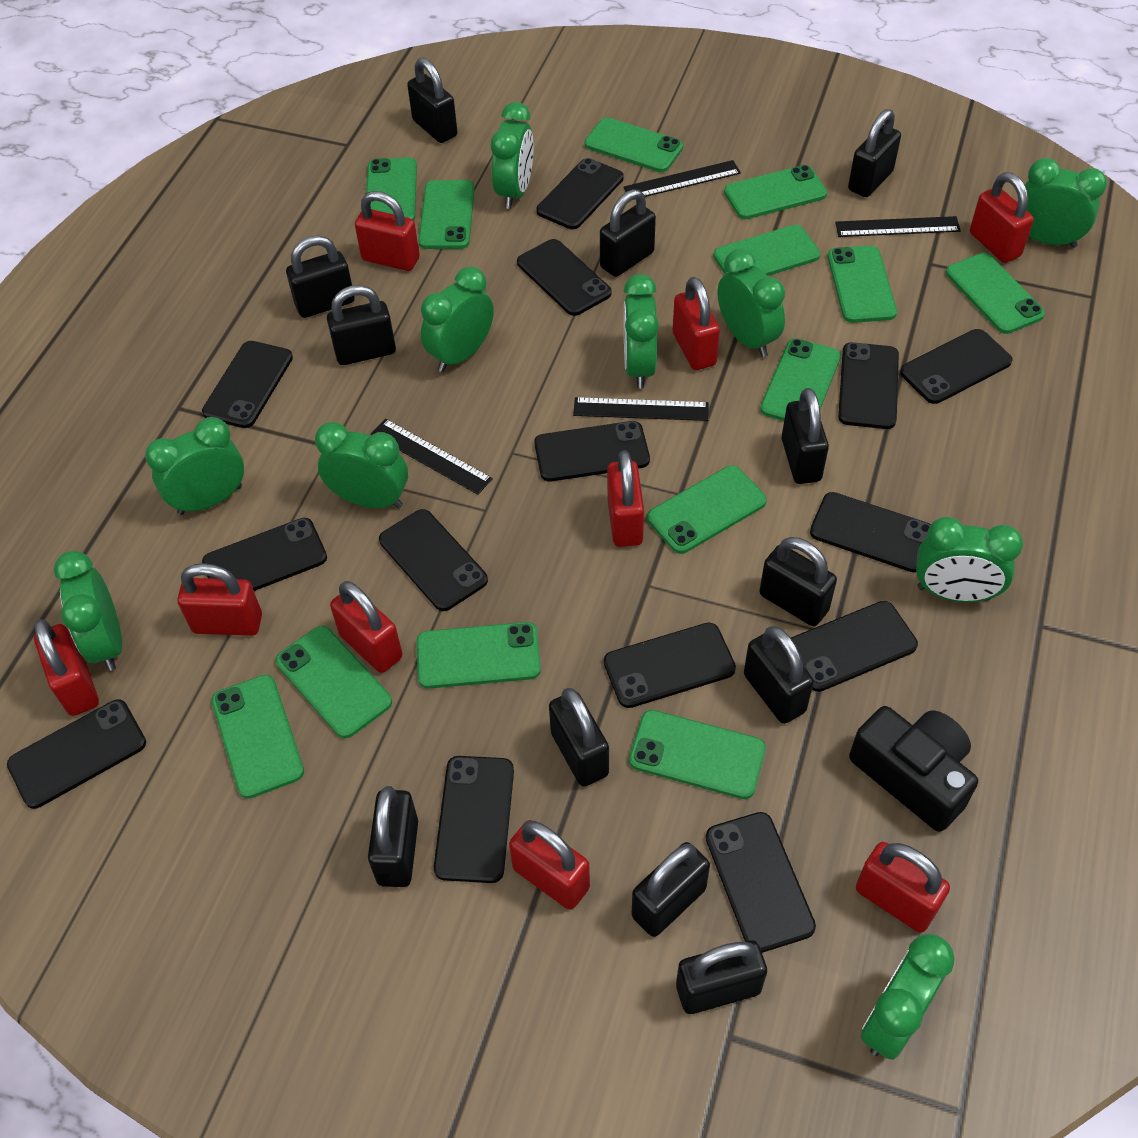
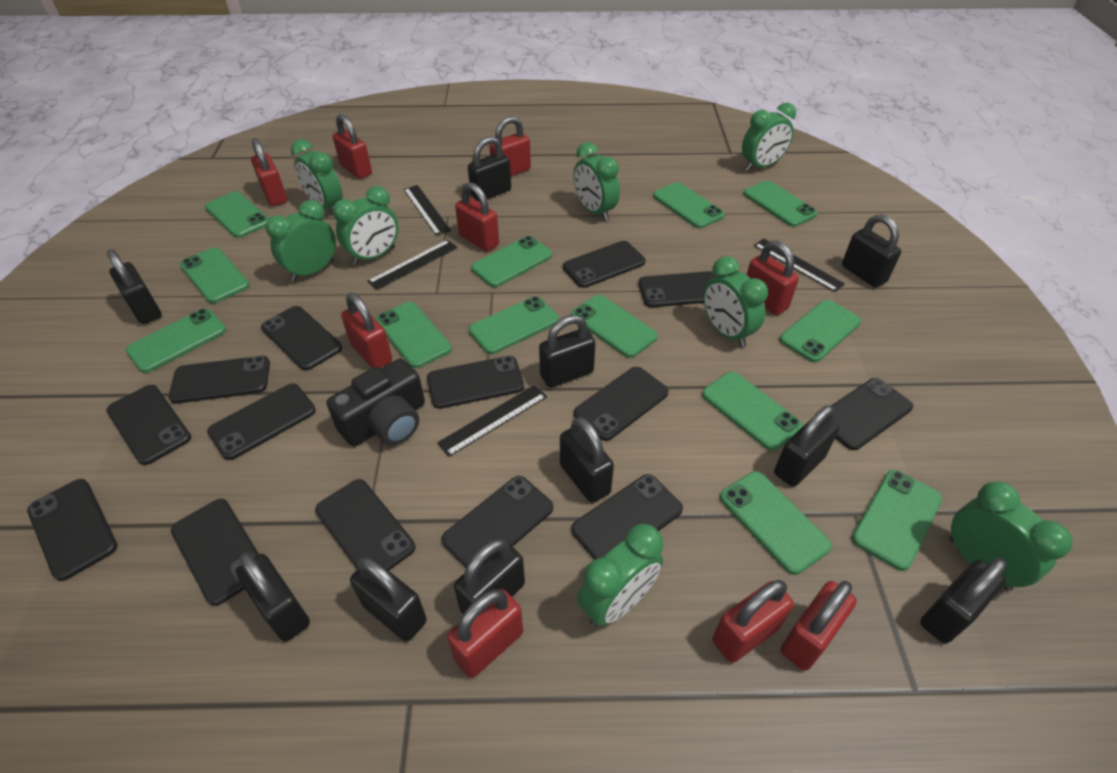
black padlock: [286,235,355,318] [327,285,396,365] [368,786,418,887] [407,58,458,143] [549,688,609,787] [600,189,656,277] [631,842,710,937] [676,940,767,1014] [744,626,814,724] [759,537,837,626] [782,388,829,484] [848,109,901,197] = 12 -> [107,249,162,324] [236,552,310,642] [350,557,427,642] [454,539,525,614] [468,137,511,202] [539,315,595,388] [560,417,614,503] [774,405,839,487] [842,214,901,288] [920,558,1007,644] = 10
green clock: [54,551,122,671] [145,417,244,515] [315,422,408,508] [421,267,494,372] [491,102,534,209] [624,274,659,389] [718,249,785,357] [861,934,955,1060] [916,517,1023,602] [1025,158,1107,248] = 10 -> [265,200,336,282] [291,139,343,210] [332,186,398,265] [573,142,620,221] [577,524,663,626] [703,256,768,347] [742,103,796,171] [949,482,1073,591] = 8

